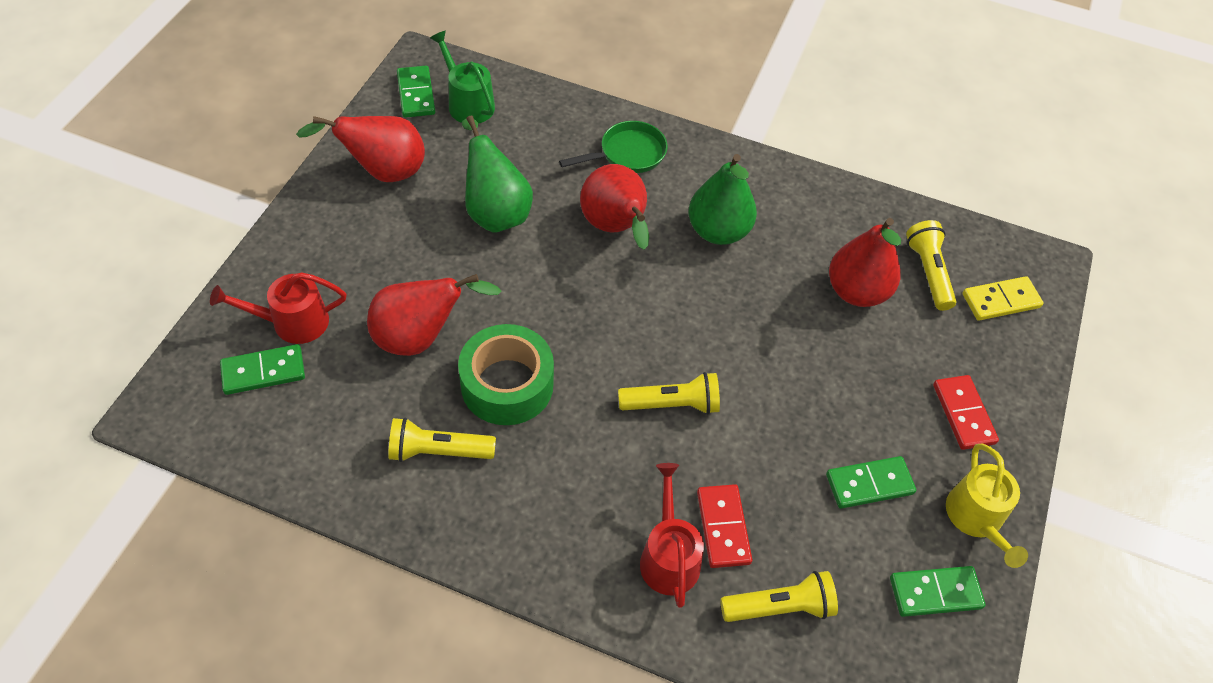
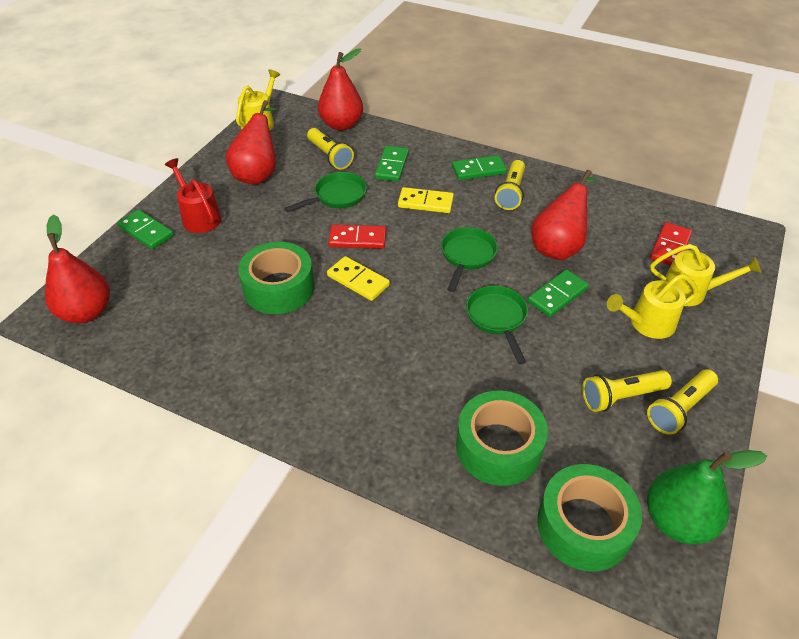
green pan: [559,121,668,173] = 1 -> [284,172,367,212] [441,227,498,292] [466,285,528,365] = 3
green pear: [462,115,533,233] [689,154,757,245] = 2 -> [647,450,767,545] = 1
green tape: [458,324,554,425] = 1 -> [238,242,314,314] [456,390,548,486] [537,464,642,571] = 3
green watering can: [430,31,495,124] = 1 -> none = 0
red watering can: [210,272,346,344] [640,463,704,608] = 2 -> [165,158,222,233] = 1
yellow domino: [962,276,1043,321] = 1 -> [327,256,390,301] [398,187,454,213] = 2
yellow watering can: [946,444,1028,568] = 1 -> [236,69,280,130] [607,274,698,339] [650,244,761,306] = 3

